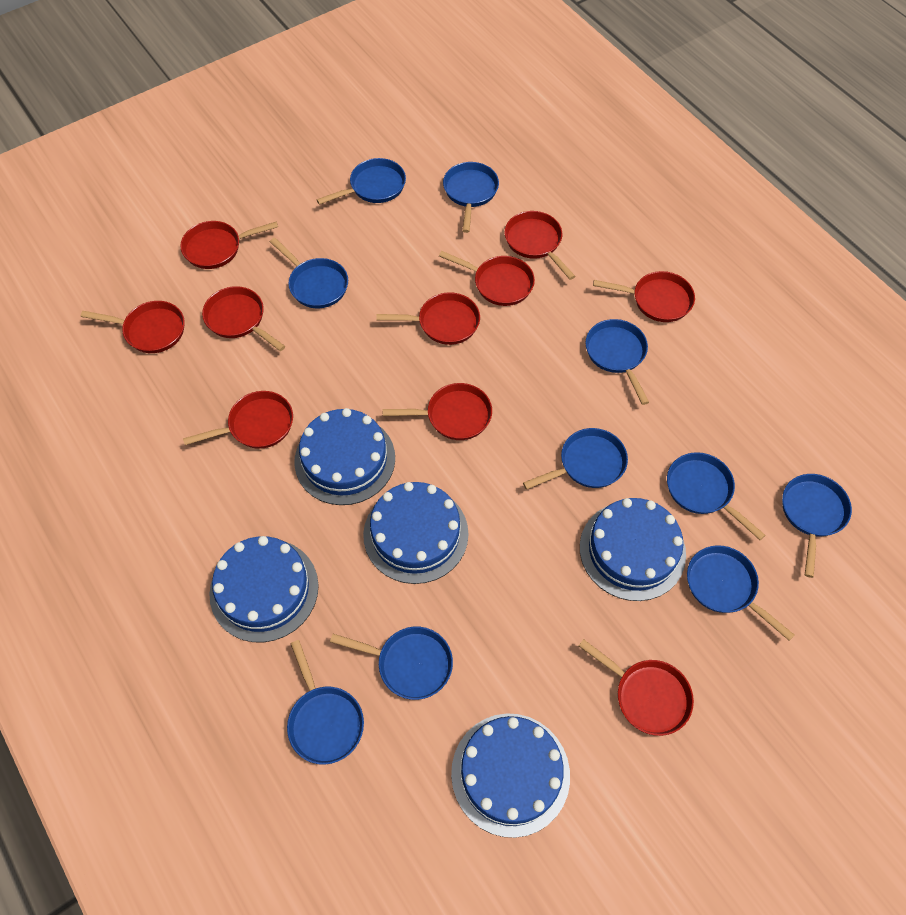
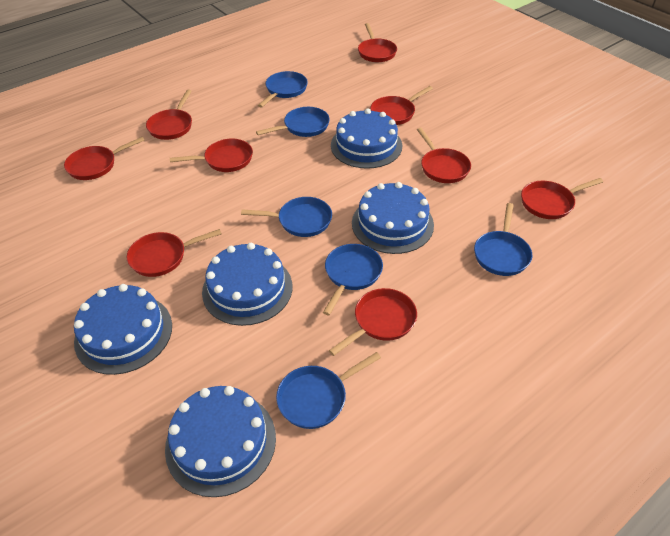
blue pan: [270,238,348,308] [287,640,364,765] [317,158,406,205] [330,627,453,700] [443,162,499,233] [523,428,628,490] [585,319,649,405] [667,452,766,540] [687,545,795,641] [782,474,852,578] = 10 -> [241,197,332,237] [256,107,330,137] [258,71,308,107] [276,352,381,429] [323,244,383,315] [474,203,532,276] = 6
red pan: [81,301,185,353] [180,221,278,269] [183,391,293,449] [202,286,285,351] [376,292,480,345] [383,383,492,440] [439,251,535,306] [505,211,575,280] [579,639,694,736] [593,271,695,322] = 10 -> [64,137,145,180] [127,229,222,277] [146,90,192,140] [170,139,253,172] [329,288,417,356] [358,23,397,62] [370,86,433,125] [417,128,471,183] [521,178,603,219] = 9

